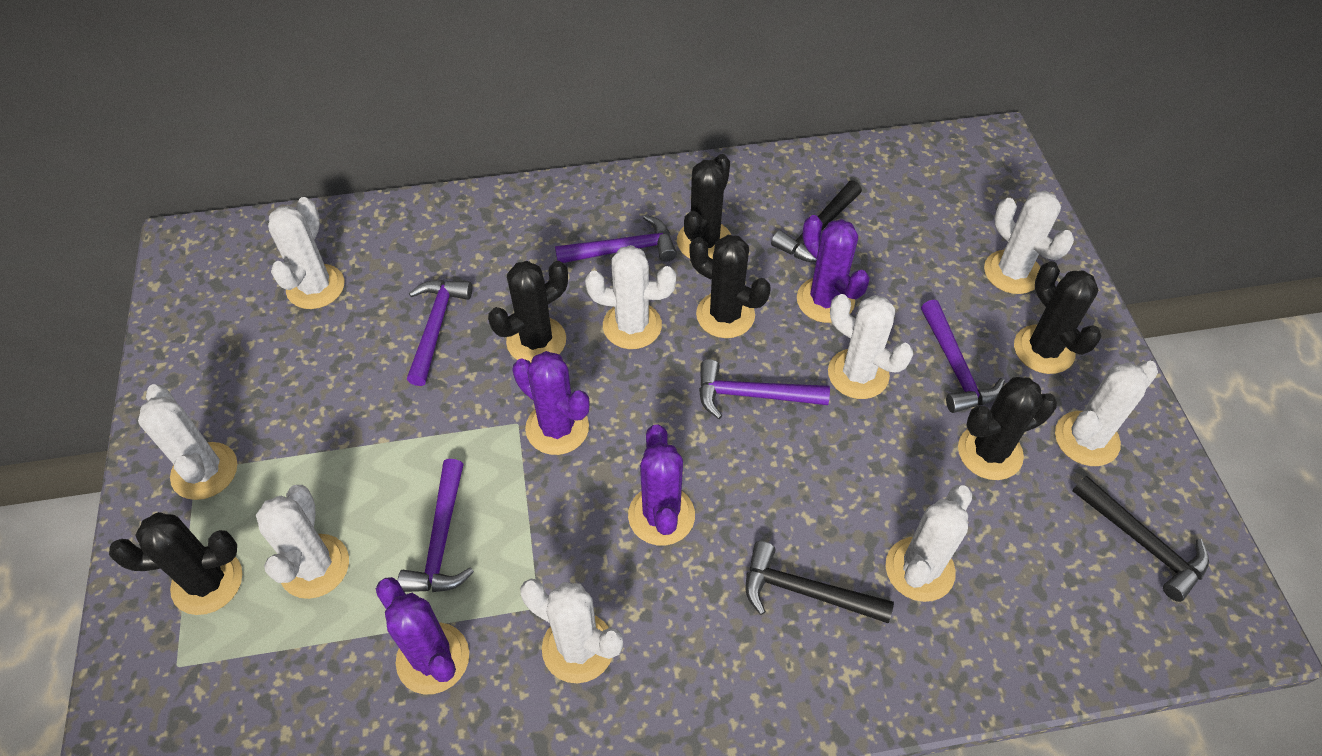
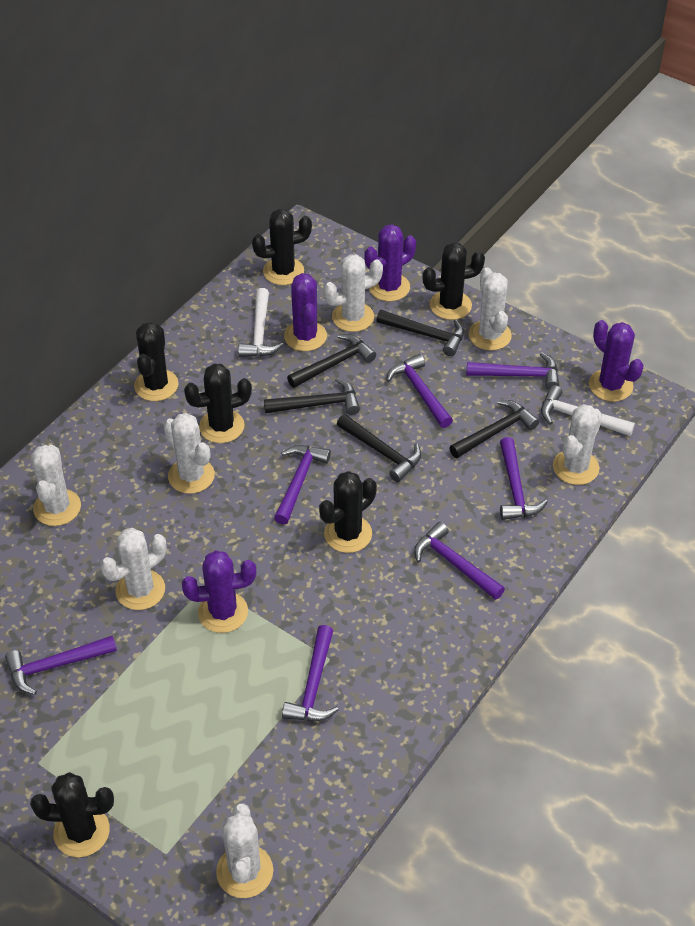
black hammer: [745,541,894,623] [771,180,862,262] [1072,476,1209,602] = 3 -> [264,378,360,415] [287,334,376,388] [337,414,421,482] [376,310,464,356] [449,400,539,458] = 5
purple hammer: [397,459,474,592] [407,280,472,386] [555,215,677,263] [699,359,830,419] [921,300,1005,413] = 5 -> [5,635,117,695] [274,445,331,525] [282,625,339,721] [386,354,453,428] [414,522,505,600] [467,352,559,390] [500,437,548,520] = 7
white cactus: [138,384,237,500] [256,485,349,599] [268,197,344,309] [520,579,623,683] [585,245,676,349] [828,294,913,399] [885,485,972,602] [984,191,1074,294] [1055,361,1158,466] = 9 -> [31,445,81,526] [100,528,166,610] [163,413,215,494] [216,803,273,898] [323,254,383,332] [469,267,512,351] [553,404,602,485] = 7
white hammer: none = 0 -> [238,288,284,357] [541,385,635,436] = 2

